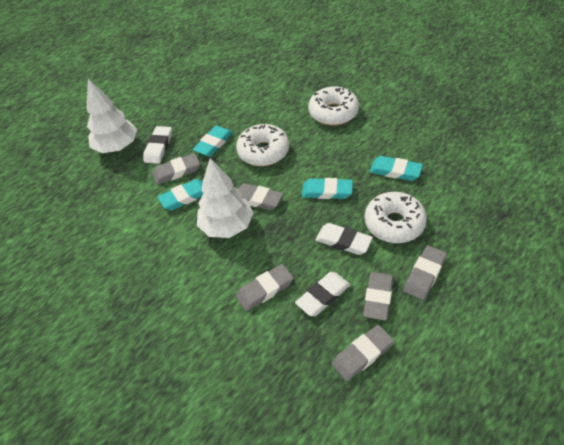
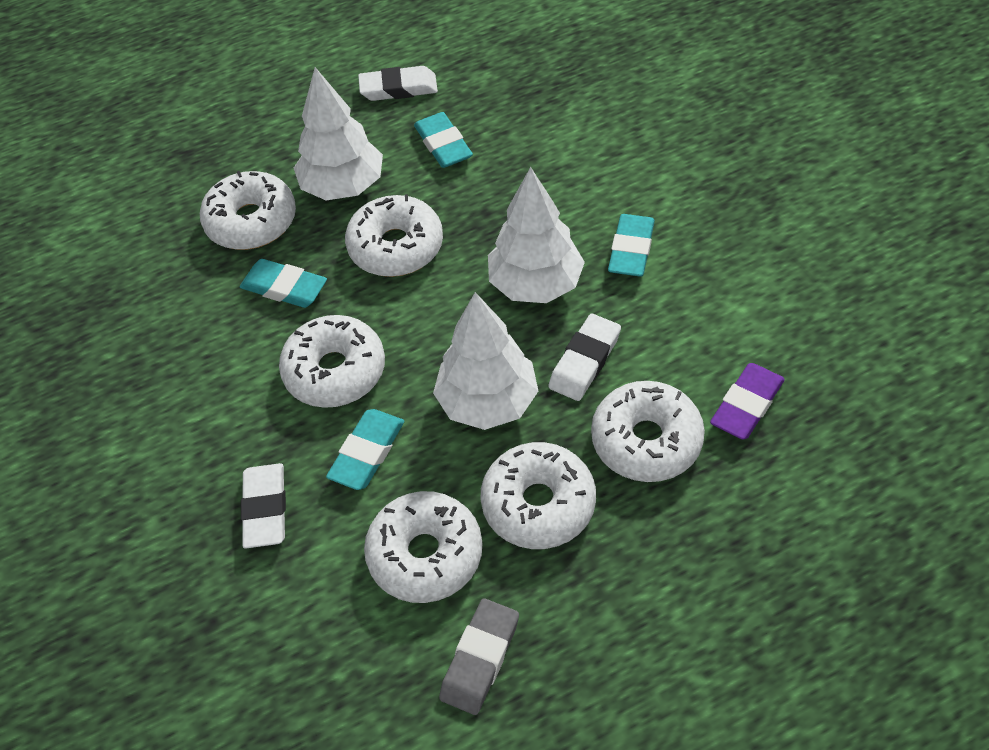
grey eraser: [152,153,200,185] [236,264,293,311] [237,183,283,210] [332,325,394,381] [363,272,393,321] [403,245,447,300] = 6 -> [439,598,519,715] = 1
purple eraser: none = 0 -> [710,363,785,440] = 1
white donut: [236,124,289,166] [308,86,359,126] [365,192,427,243] = 3 -> [200,171,296,250] [279,315,385,408] [345,194,443,277] [364,491,483,603] [481,442,596,549] [591,381,705,482] = 6
white tree: [87,79,137,153] [197,158,253,238] = 2 -> [294,67,383,200] [433,292,538,430] [488,167,585,303] = 3

